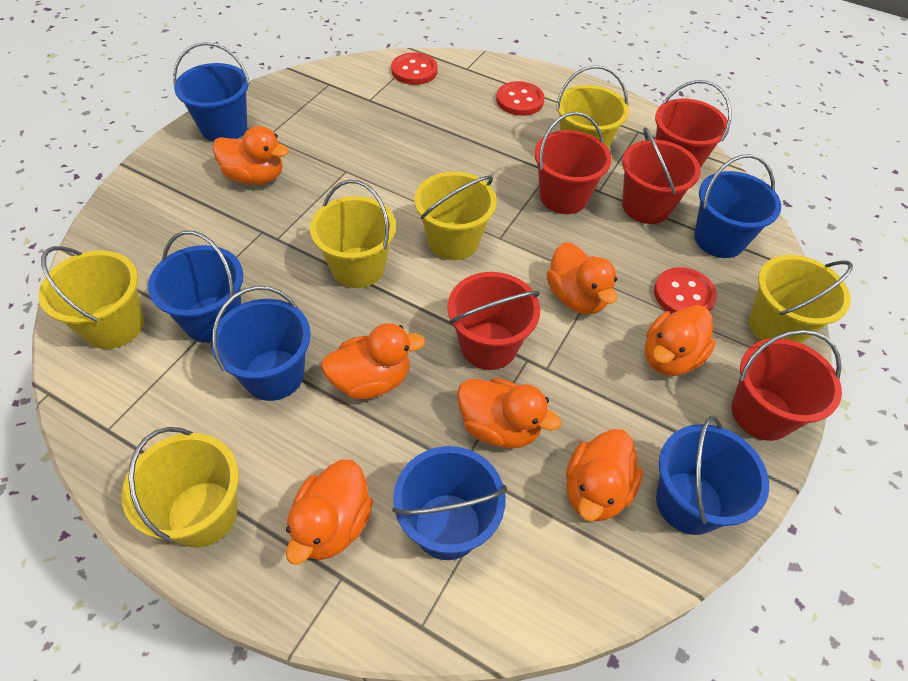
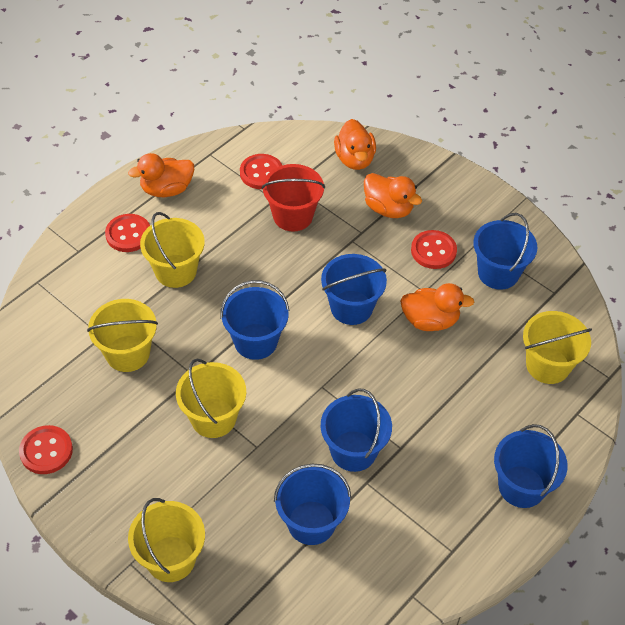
orange duck: [212,126,289,185] [286,460,373,565] [321,323,425,399] [457,378,561,449] [547,242,617,314] [566,429,643,521] [645,305,716,376] = 7 -> [128,153,194,197] [334,119,376,170] [364,173,422,218] [400,283,474,331] = 4
red bucket: [448,272,540,370] [534,112,612,214] [622,127,701,224] [655,80,731,168] [731,330,842,441] = 5 -> [261,164,325,231] = 1
red button: [391,52,438,85] [496,81,545,116] [654,267,717,314] = 3 -> [19,425,73,474] [105,214,150,252] [240,154,282,189] [411,230,457,269] = 4
yellow bucket: [39,246,144,349] [122,427,239,548] [310,180,396,288] [414,171,497,260] [556,65,629,148] [749,255,853,343] = 6 -> [87,299,158,372] [128,498,205,582] [140,212,205,288] [176,359,246,438] [523,311,592,384] = 5

